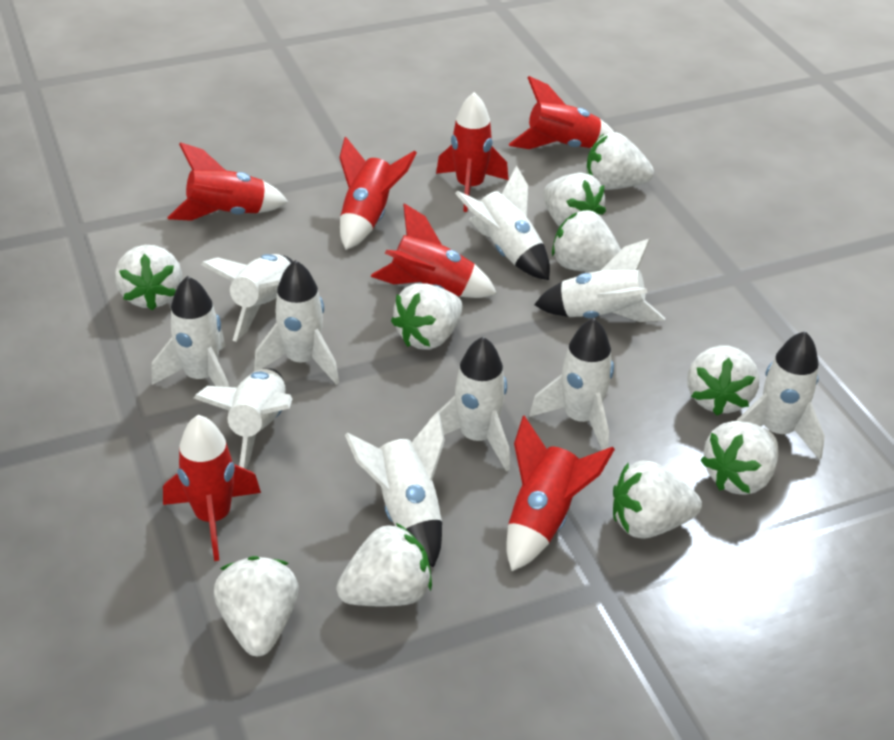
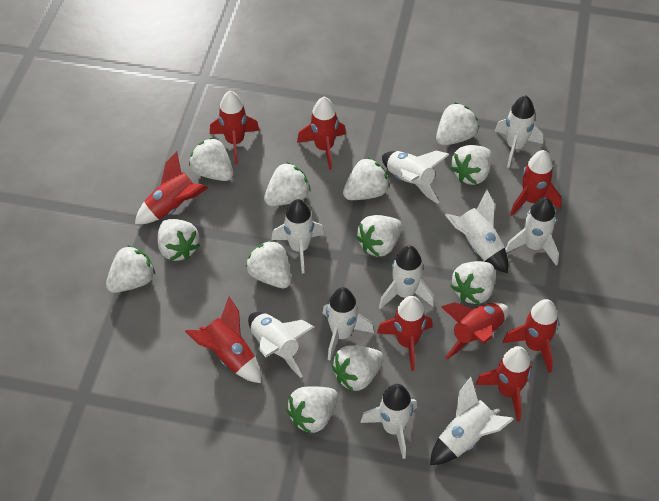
red rocket: [163,415,261,561] [167,142,288,221] [339,136,417,250] [371,203,497,298] [436,92,508,212] [506,415,615,571] [509,76,614,149] = 7 -> [135,151,208,224] [185,297,261,383] [210,91,260,164] [297,97,346,170] [377,296,433,371] [441,302,508,359] [475,346,532,422] [503,299,559,373] [510,150,562,216] = 9
white strawberry: [115,245,182,311] [214,556,299,656] [336,523,432,607] [391,283,463,350] [543,173,606,227] [552,210,621,272] [587,132,654,190] [613,460,702,539] [687,345,759,416] [700,421,779,495] = 10 -> [106,245,155,293] [158,219,200,261] [189,137,233,181] [246,240,291,288] [264,162,311,206] [286,386,338,434] [332,345,383,391] [343,157,390,200] [356,215,402,257] [436,102,479,145] [450,145,492,185] [451,261,495,304] = 12

